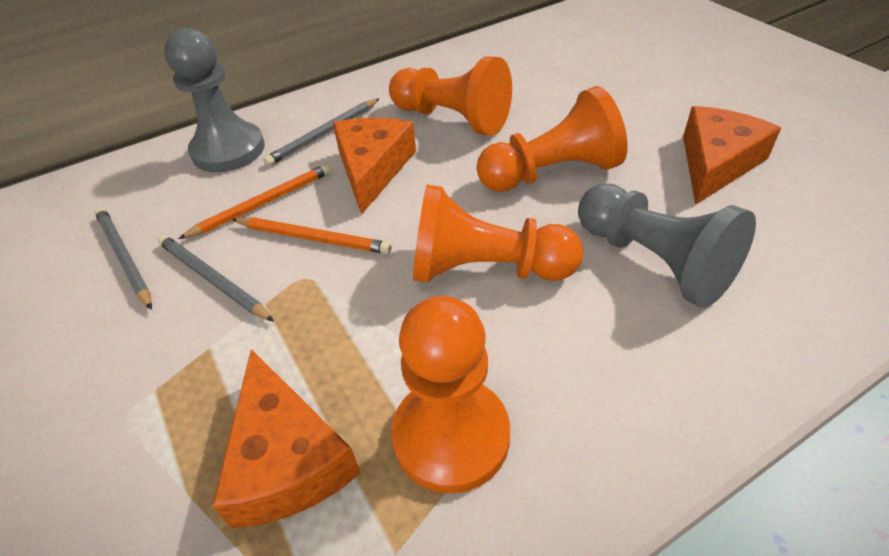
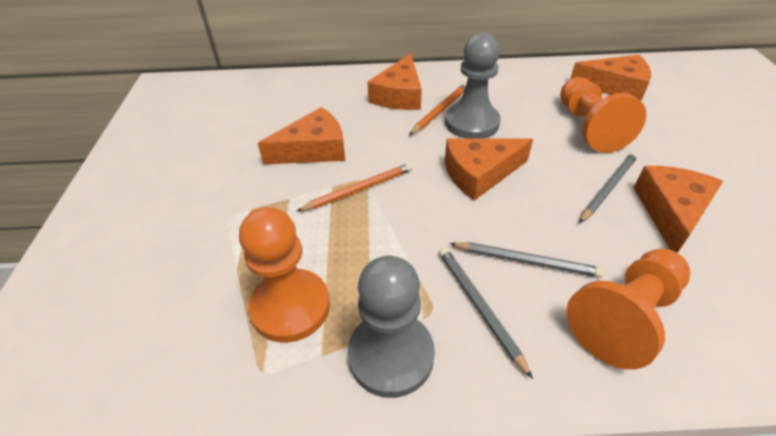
orange cheese: [212,349,361,529] [333,118,416,215] [683,106,781,205] = 3 -> [258,107,345,164] [367,53,422,110] [445,138,533,201] [570,55,651,101] [634,166,723,253] = 5
orange pawn: [389,56,512,136] [391,296,510,494] [413,185,583,283] [476,86,628,192] = 4 -> [239,207,330,343] [560,77,646,153] [566,249,690,369] = 3

